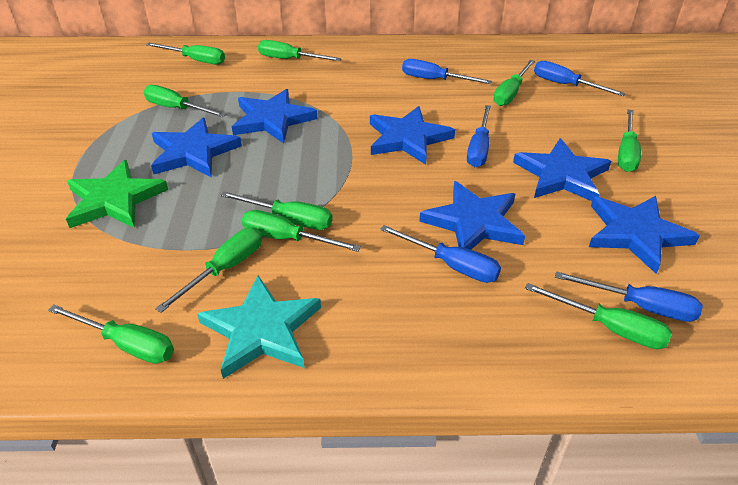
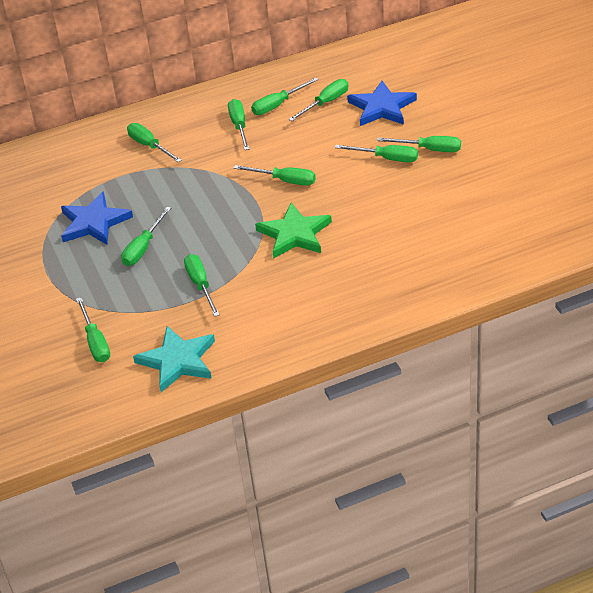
blue screwdriver: [380,225,501,283] [402,59,493,84] [467,105,491,167] [534,61,626,96] [555,271,703,322] = 5 -> none = 0
blue star: [151,118,242,177] [232,89,318,144] [370,106,455,165] [419,181,525,250] [513,138,611,201] [589,196,700,274] = 6 -> [61,191,133,245] [347,81,417,126] = 2

